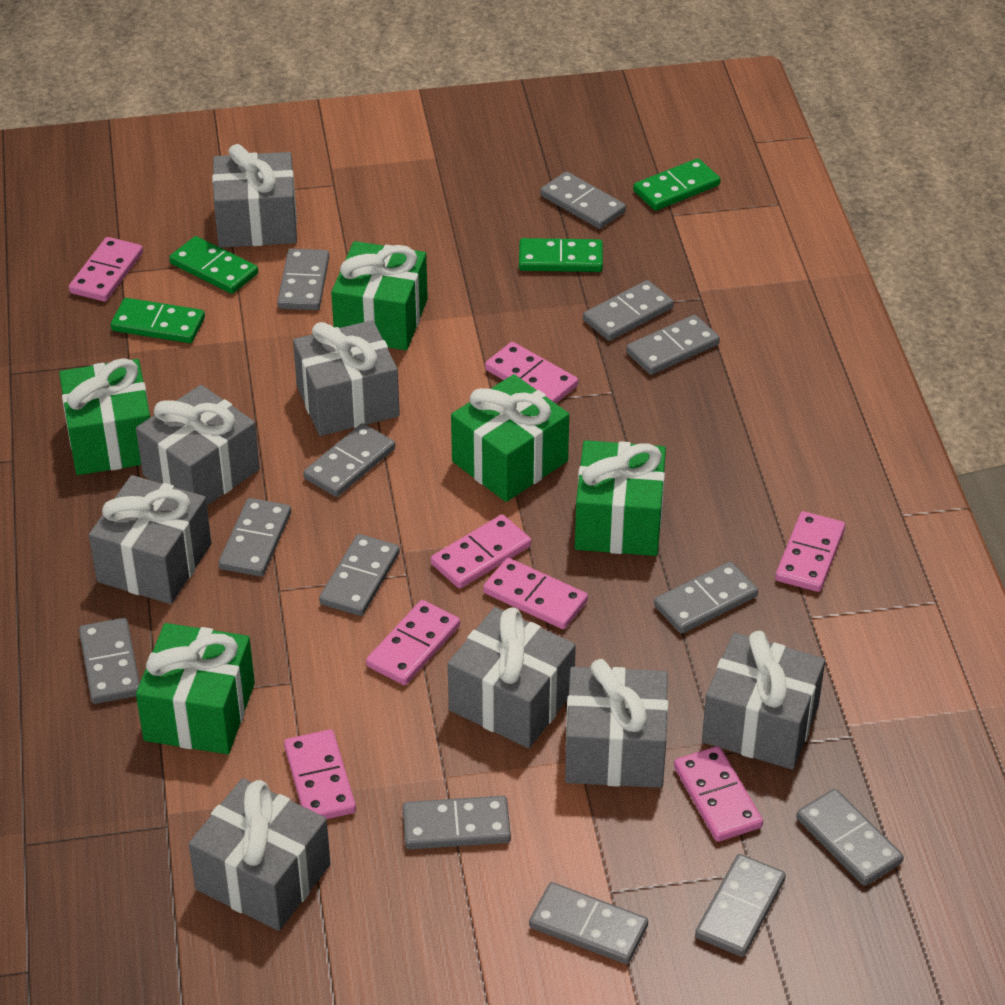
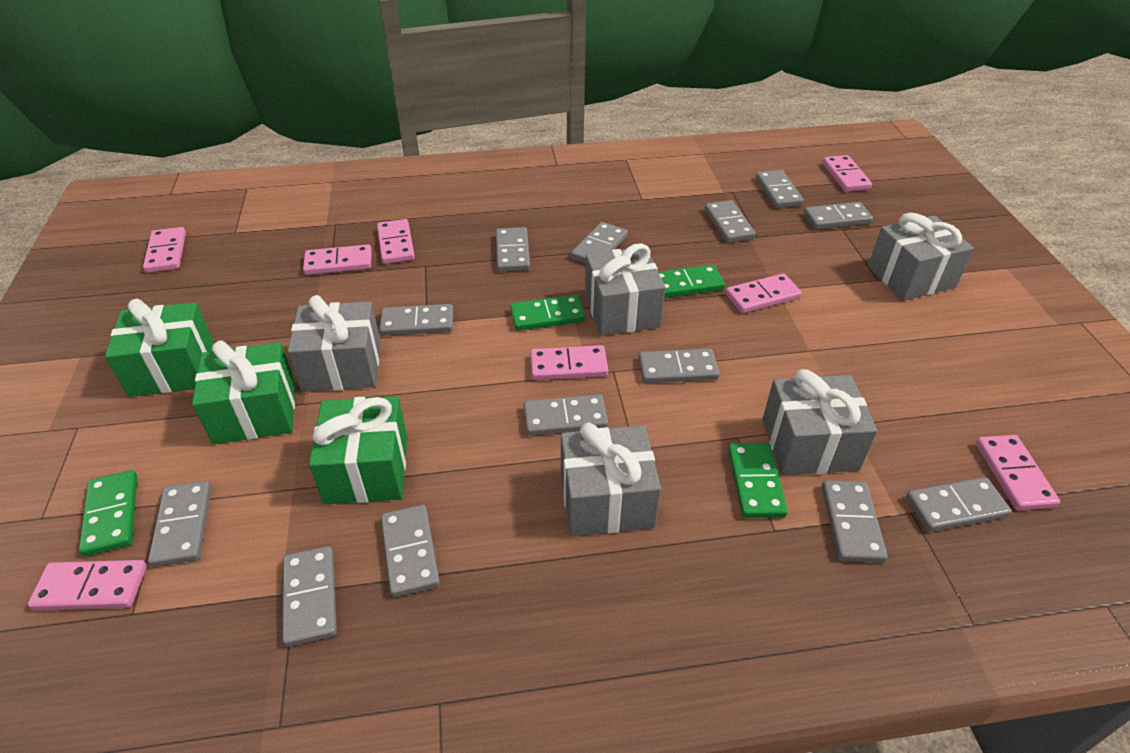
green gift: [59,358,150,475] [136,623,255,754] [331,241,428,350] [451,374,569,502] [575,440,666,556] = 5 -> [105,299,214,397] [192,340,295,444] [309,396,407,504] = 3
grey gift: [89,475,212,604] [136,385,260,506] [189,778,331,931] [212,144,297,248] [293,320,400,436] [448,607,576,748] [565,659,668,788] [702,631,825,770] = 8 -> [287,295,381,392] [561,422,661,536] [585,243,665,336] [762,369,878,475] [868,213,974,301] = 5

